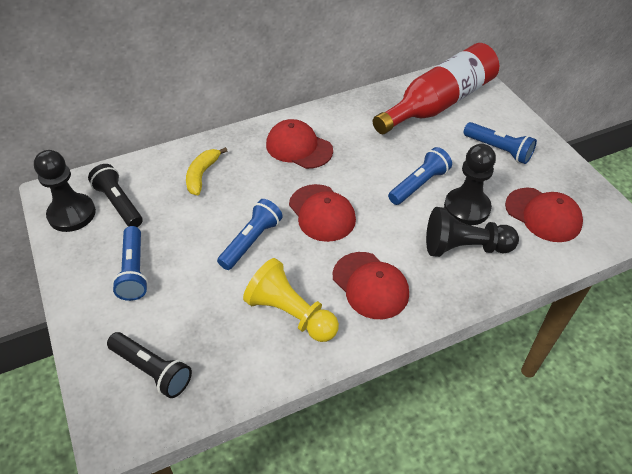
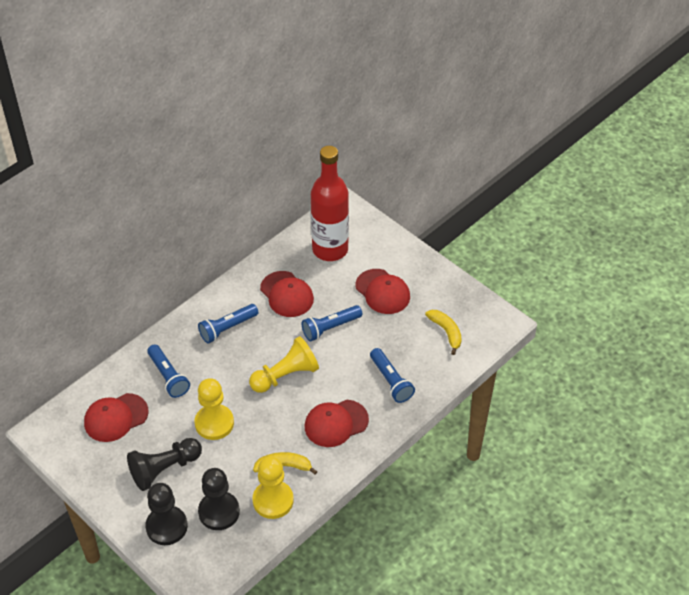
black flashlight: [88,164,143,227] [107,332,192,398] = 2 -> none = 0
yellow banana: [186,147,227,195] = 1 -> [253,452,317,475] [425,310,462,355] = 2
yellow pawn: [243,258,339,342] = 1 -> [195,378,234,440] [249,336,319,393] [252,456,294,519] = 3

